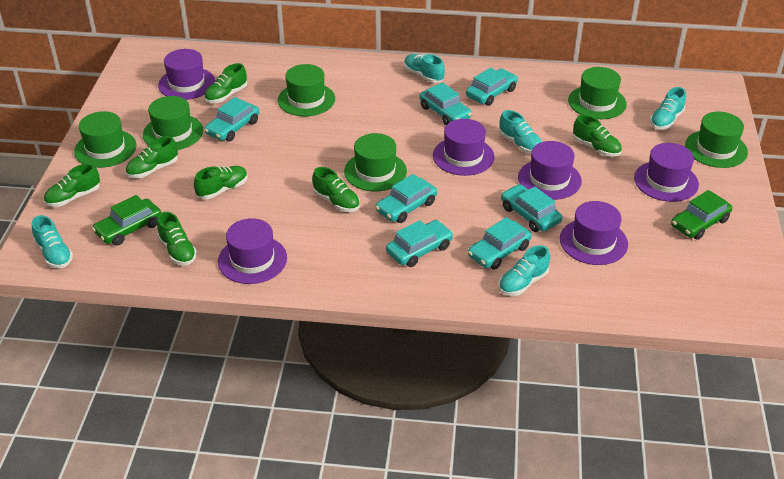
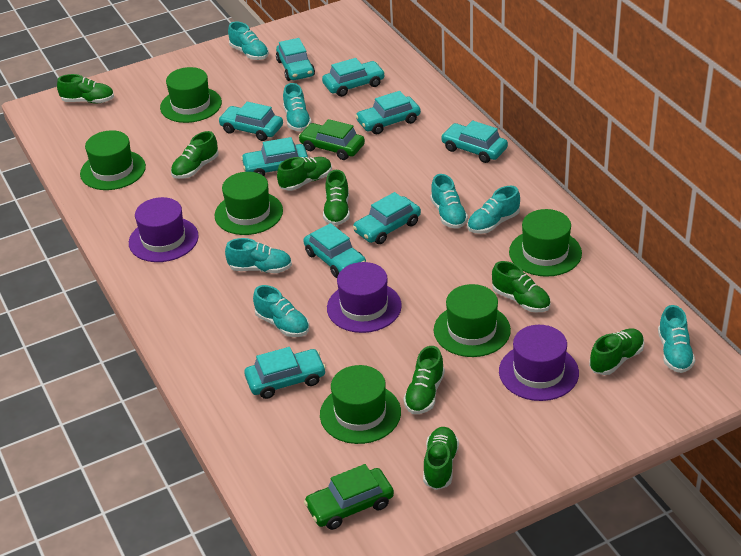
green shoe: [44,163,100,207] [125,136,178,178] [157,212,197,265] [194,166,248,199] [204,63,247,103] [312,167,360,212] [573,115,622,157] = 7 -> [57,74,114,104] [171,131,219,179] [277,157,332,191] [323,170,350,226] [404,346,445,414] [423,427,459,490] [492,261,550,313] [589,328,644,375] = 8
purple hat: [158,49,215,100] [218,218,287,284] [433,119,495,176] [518,141,582,200] [560,201,628,265] [634,143,699,202] = 6 -> [129,197,199,262] [327,262,402,333] [499,325,579,401] = 3
turquoise car: [204,97,259,142] [375,174,437,223] [386,220,453,267] [419,82,472,125] [466,68,518,106] [468,217,532,270] [501,184,562,232] = 7 -> [218,102,283,141] [241,137,308,176] [244,347,326,399] [276,38,315,81] [303,223,366,278] [322,58,385,97] [353,192,421,244] [355,91,421,135] [441,120,508,163] = 9
turquoise shoe: [32,215,73,268] [404,54,445,83] [499,110,542,153] [499,245,550,296] [650,87,686,129] = 5 -> [225,238,292,273] [228,21,269,60] [253,285,309,337] [283,83,312,131] [430,174,468,229] [467,186,520,234] [658,305,695,373] = 7

